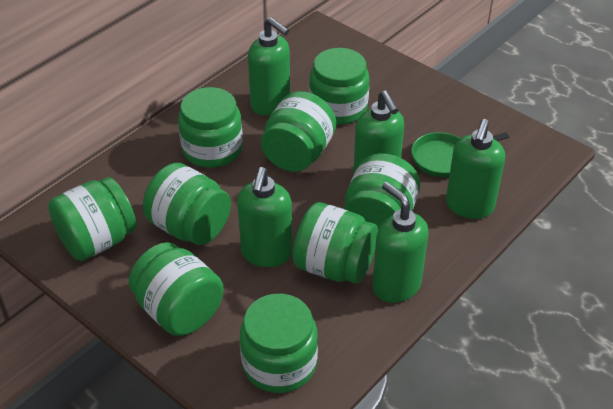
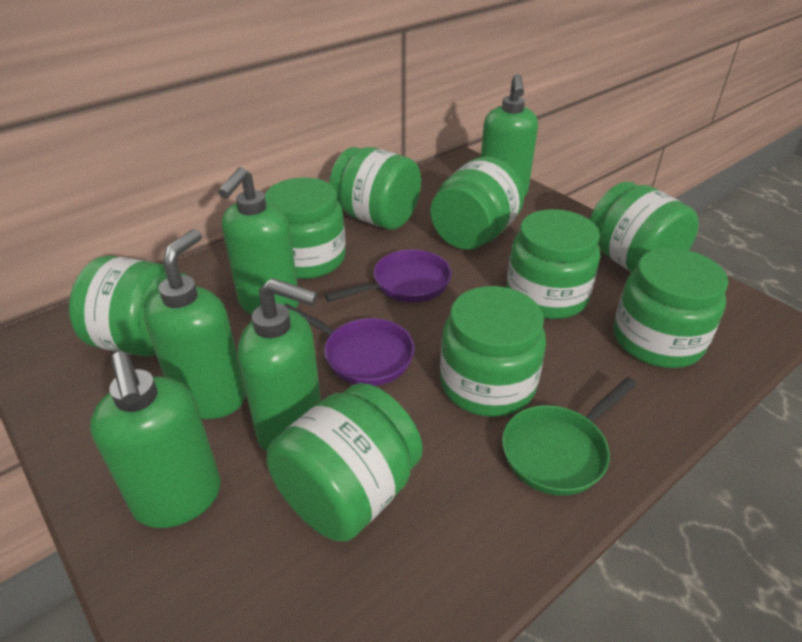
purple pan: none = 0 -> [284,304,415,386] [325,249,452,302] = 2

